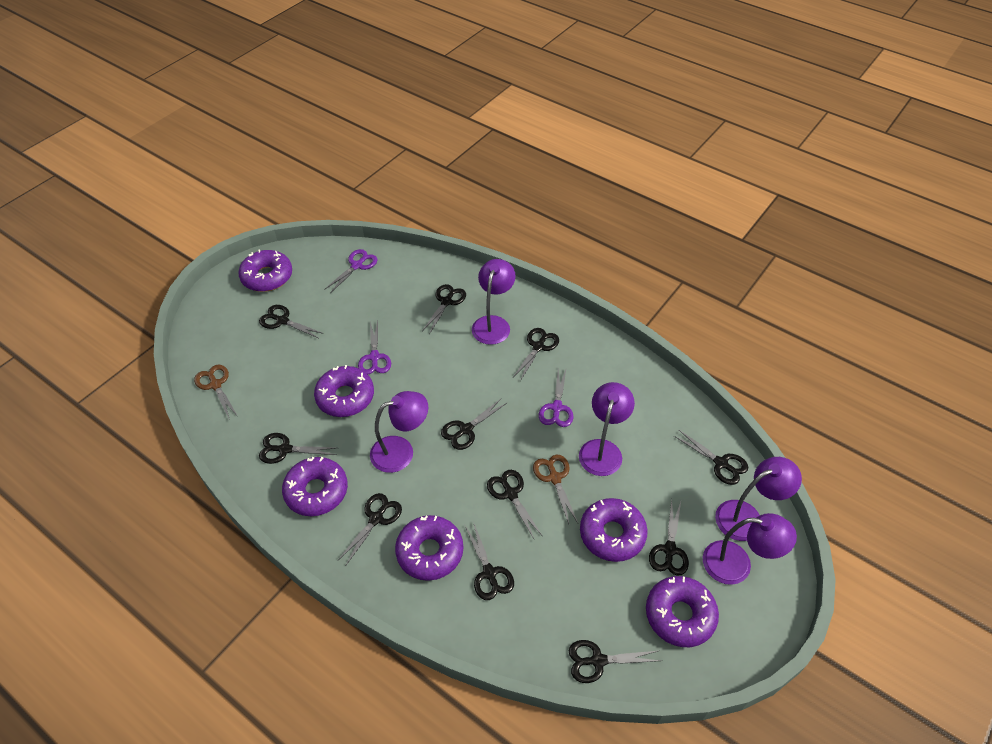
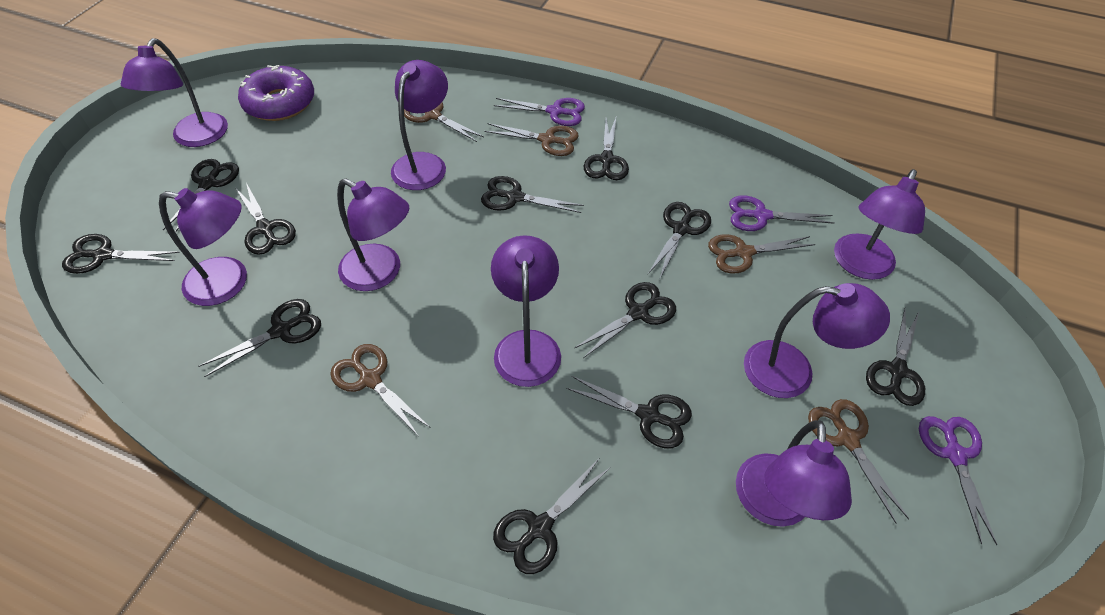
brown scissors: [194,365,238,420] [533,455,578,524] = 2 -> [330,344,431,437] [404,102,484,142] [484,123,579,156] [708,234,816,274] [808,399,909,524] = 5
purple donut: [238,249,292,292] [282,457,348,516] [314,365,374,417] [395,515,463,581] [580,498,648,562] [646,576,719,647] = 6 -> [238,65,314,121] = 1
purple lamp: [370,391,428,473] [472,259,516,345] [579,382,635,476] [703,513,797,585] [715,457,802,541] = 5 -> [121,38,228,147] [159,188,247,306] [337,178,409,291] [391,60,448,190] [491,235,561,387] [736,420,852,527] [744,283,890,398] [834,169,925,280] = 8

